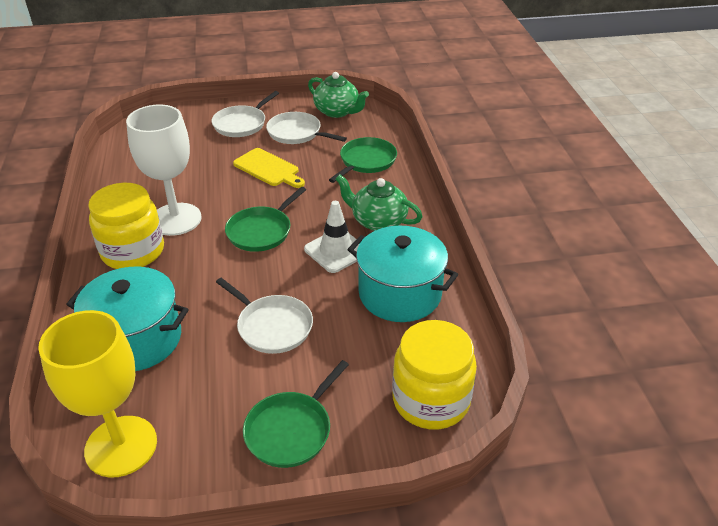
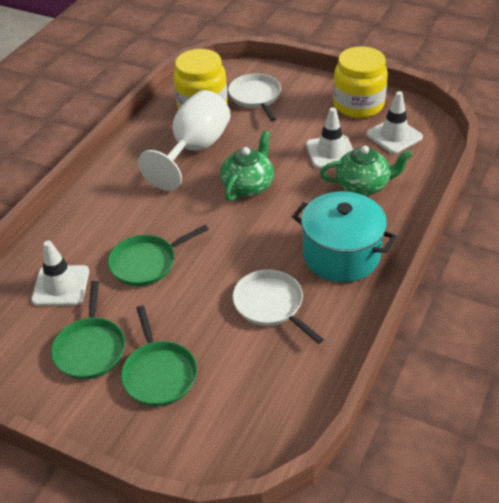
turquoise pot: [66,267,189,371] [347,226,458,322] = 2 -> [292,192,397,282] = 1
white pan: [211,91,279,137] [216,278,313,354] [266,112,347,144] = 3 -> [228,73,281,121] [232,270,324,344] = 2
white traffic cone: [304,201,359,273] = 1 -> [31,240,89,306] [306,107,353,168] [366,91,423,154] = 3
yellow cutting board: [233,148,305,188] = 1 -> none = 0
yellow goblet: [38,310,157,478] = 1 -> none = 0

